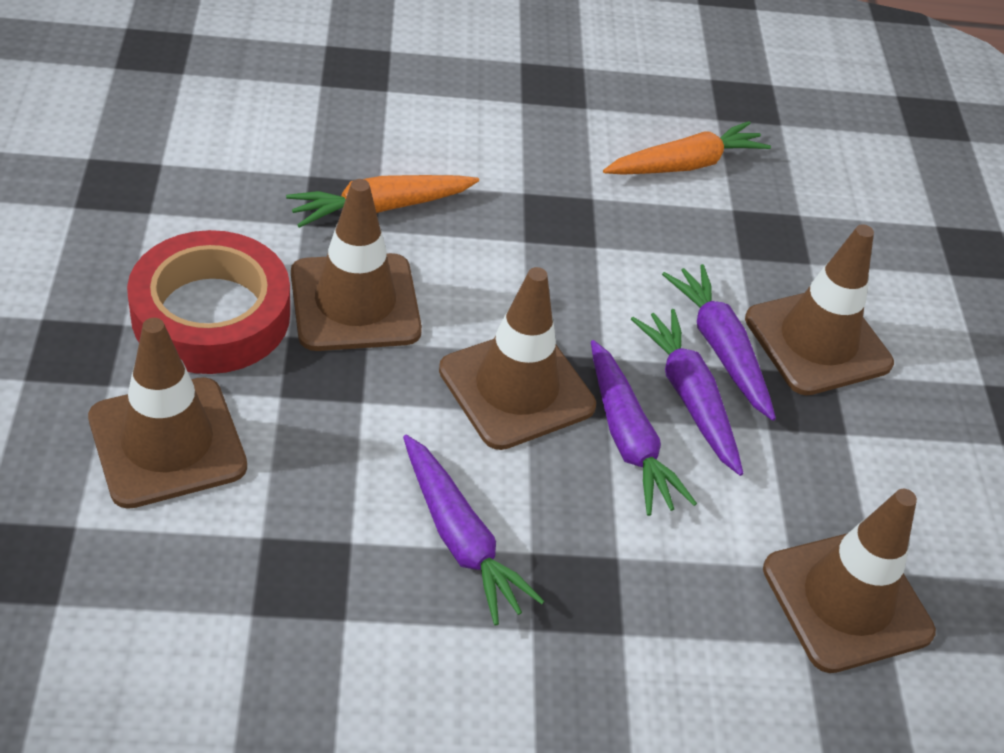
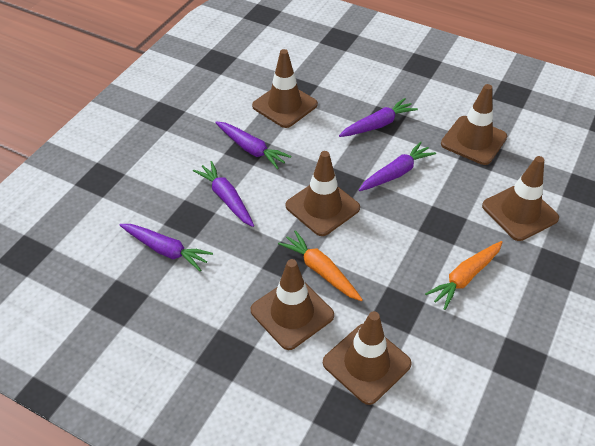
brown traffic cone: [88,318,247,509] [291,179,422,351] [439,267,596,450] [745,224,894,395] [763,489,936,673] = 5 -> [251,259,334,350] [252,49,318,128] [286,151,360,236] [323,311,412,405] [441,84,507,165] [482,156,559,241] = 6
purple carrot: [403,435,544,625] [591,340,697,516] [631,309,744,476] [662,264,776,421] = 4 -> [120,224,213,271] [193,161,254,227] [215,121,291,169] [339,98,418,137] [359,141,436,191] = 5
red tape: [127,230,290,374] = 1 -> none = 0

